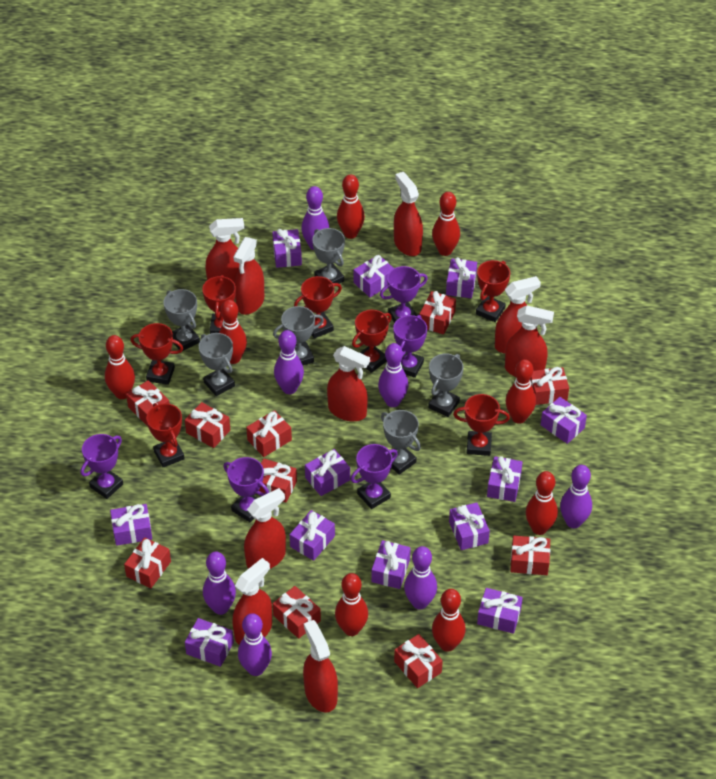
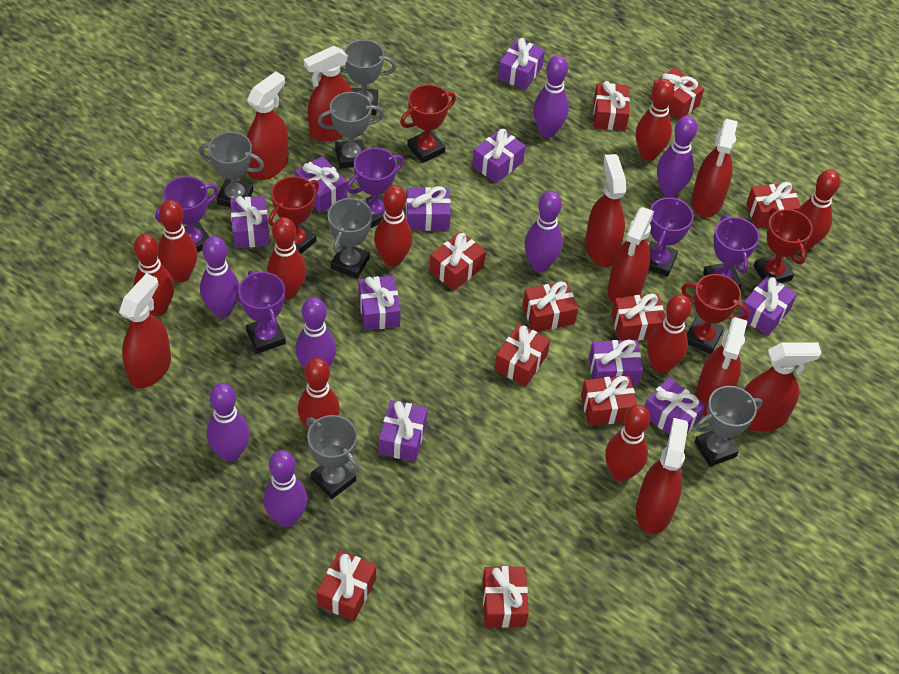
purple gift: [110,504,152,546] [185,618,234,667] [272,229,302,268] [290,510,335,561] [305,449,350,496] [354,255,394,297] [372,540,410,589] [446,257,477,298] [449,502,490,550] [477,588,523,634] [487,456,522,502] [541,397,587,444] = 12 -> [230,196,270,248] [295,156,347,213] [358,276,401,331] [378,400,427,462] [406,186,451,231] [472,128,526,183] [498,38,545,90] [589,339,643,385] [644,378,706,435] [739,276,797,336] = 10
red bowling pin: [105,335,135,399] [219,300,247,364] [335,573,368,636] [337,175,365,239] [432,192,460,256] [432,589,466,652] [506,359,536,424] [526,471,558,535] = 8 -> [134,234,174,316] [158,200,198,282] [267,217,306,299] [298,358,340,430] [374,185,412,267] [605,404,650,482] [636,79,674,161] [647,294,691,374] [798,170,840,250] = 9
red trophy: [130,323,183,385] [146,403,185,467] [202,275,236,334] [294,276,342,339] [352,310,392,373] [453,394,510,456] [476,260,510,322] = 7 -> [268,176,319,254] [400,84,456,163] [681,274,749,354] [754,208,813,283] = 4

